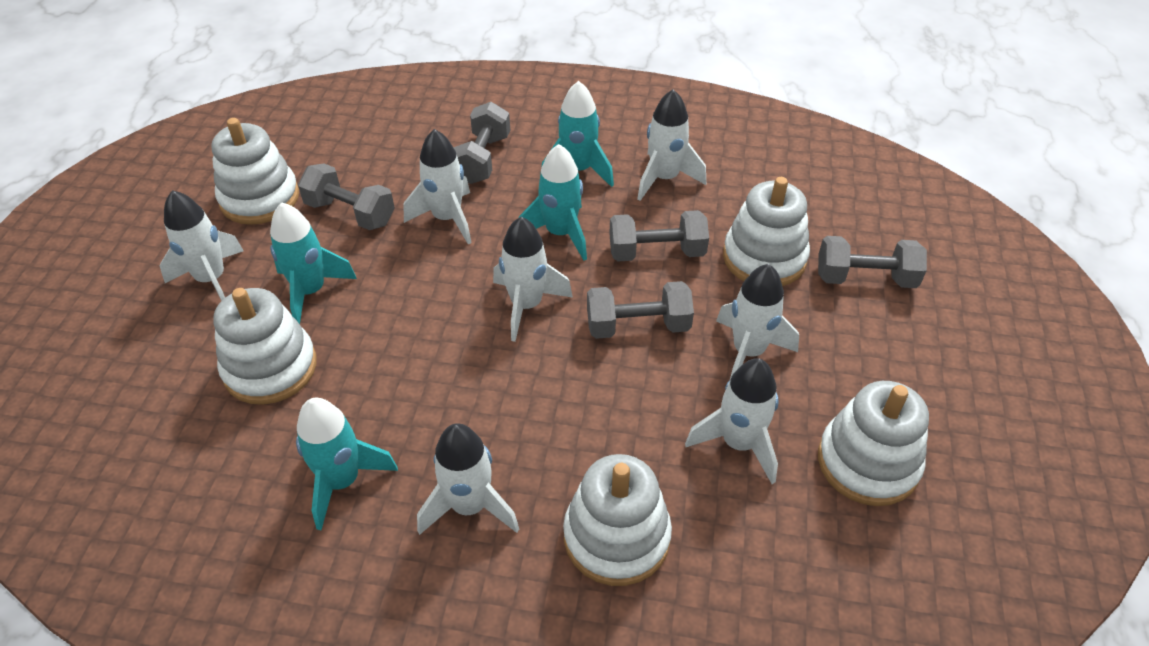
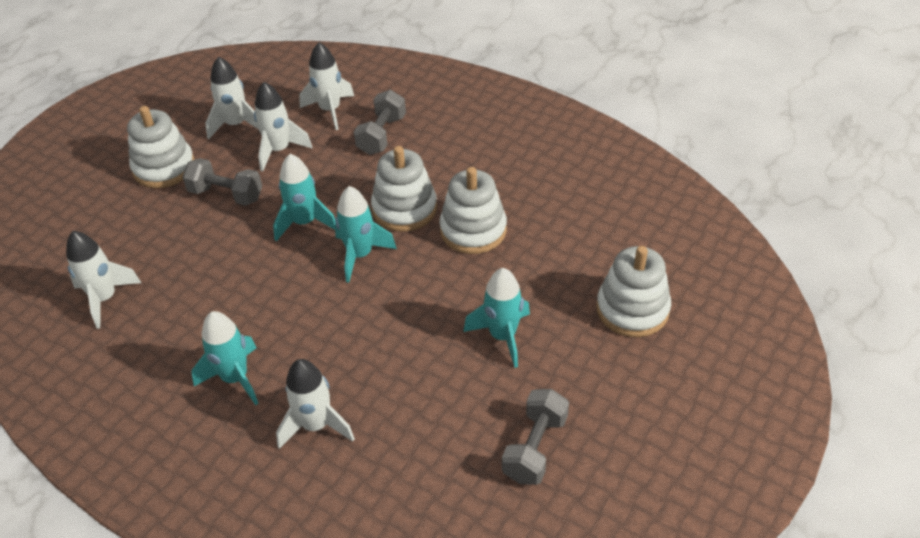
grey dumbbell: [298,163,395,230] [454,102,510,184] [587,281,694,339] [609,210,709,261] [818,236,927,288] = 5 -> [183,158,262,206] [354,90,406,155] [502,389,569,485] = 3
white rocket: [160,190,244,301] [404,129,472,244] [417,423,519,535] [493,217,573,342] [637,89,706,201] [685,358,779,484] [716,264,799,379] = 7 -> [66,231,141,329] [205,57,259,139] [254,82,313,172] [276,359,355,449] [299,42,354,130] = 5
white stacking toy: [211,118,299,225] [213,288,317,405] [563,454,672,586] [723,177,810,286] [818,381,929,506] = 5 -> [127,106,195,188] [371,146,437,232] [439,167,507,254] [596,246,671,337] = 4

